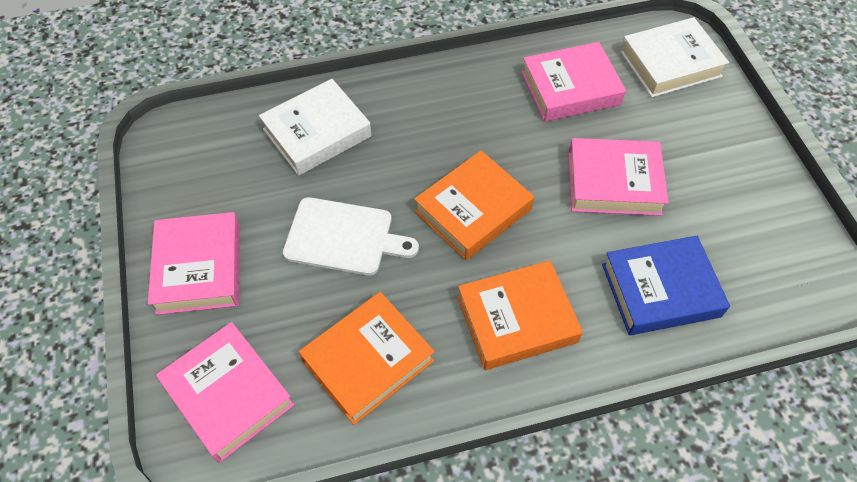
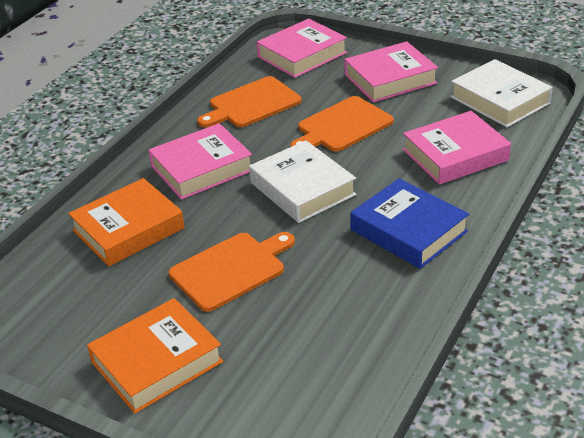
orange book: [299,292,435,425] [414,150,534,260] [457,260,583,370] = 3 -> [68,178,185,266] [87,298,223,414] = 2
orange cutting board: none = 0 -> [169,232,295,312] [197,76,302,127] [290,96,394,152] = 3
white cutting board: [283,197,419,275] = 1 -> none = 0

